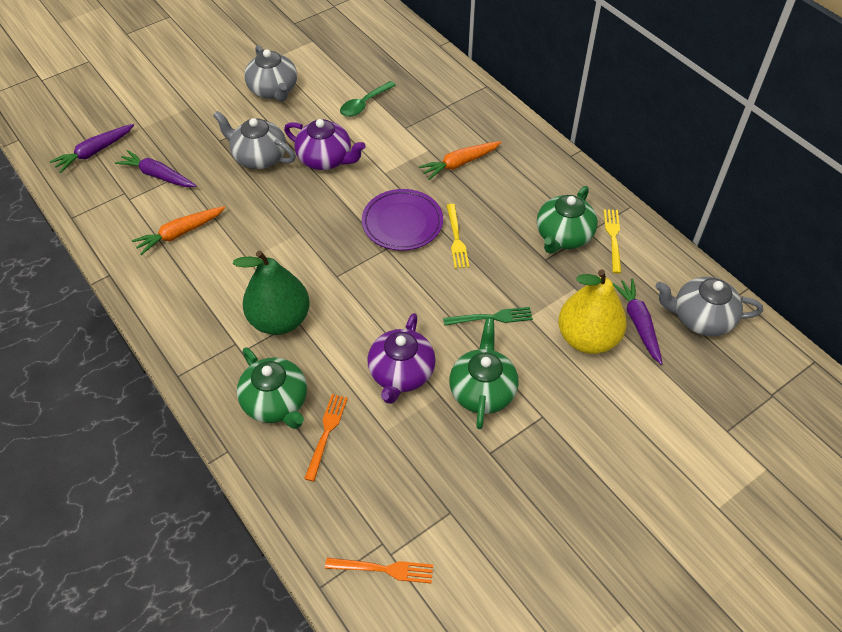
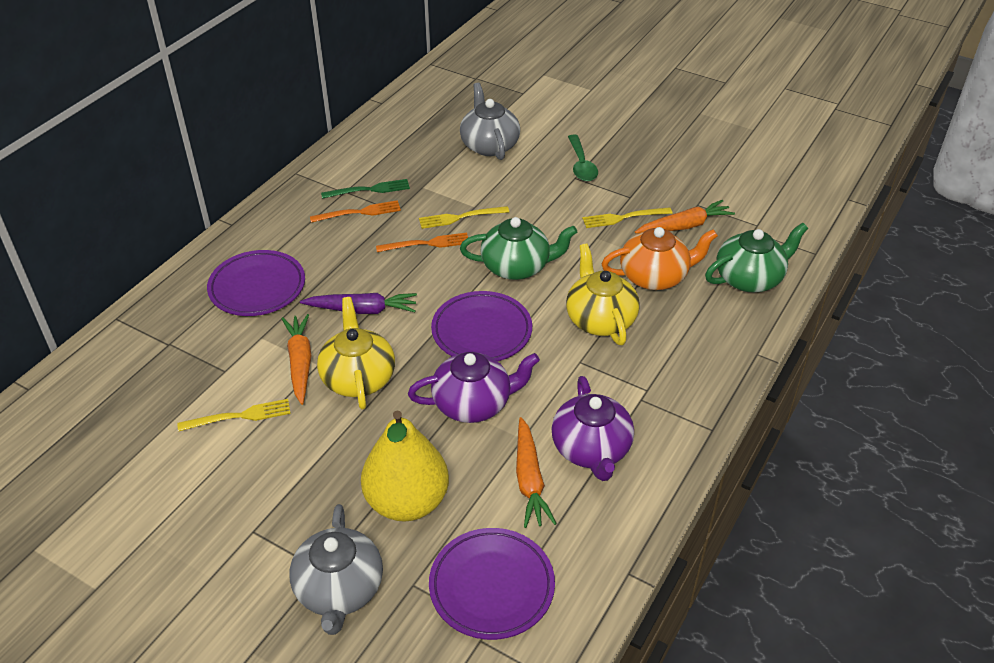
green pear: [233,251,310,335] = 1 -> none = 0
green teapot: [237,347,307,429] [449,319,519,429] [537,186,598,254] = 3 -> [460,217,577,280] [705,223,808,292] = 2
grey teapot: [213,111,296,169] [244,45,297,102] [655,277,763,336] = 3 -> [289,504,383,635] [460,83,520,160] = 2
orange carrot: [132,206,226,255] [419,141,502,180] = 2 -> [281,314,311,405] [516,417,557,528] [635,200,735,234] = 3
orange teapot: none = 0 -> [602,227,718,290] = 1
purple carrot: [50,124,134,173] [115,150,197,187] [612,278,663,365] = 3 -> [300,293,417,314] = 1
purple plate: [362,189,443,251] = 1 -> [207,250,305,316] [429,528,555,640] [431,291,532,361] = 3
yellow fork: [446,204,469,269] [604,209,622,273] = 2 -> [177,399,291,432] [419,206,509,229] [582,207,673,228] = 3
yellow teapot: none = 0 -> [317,297,395,409] [566,244,640,345] = 2

